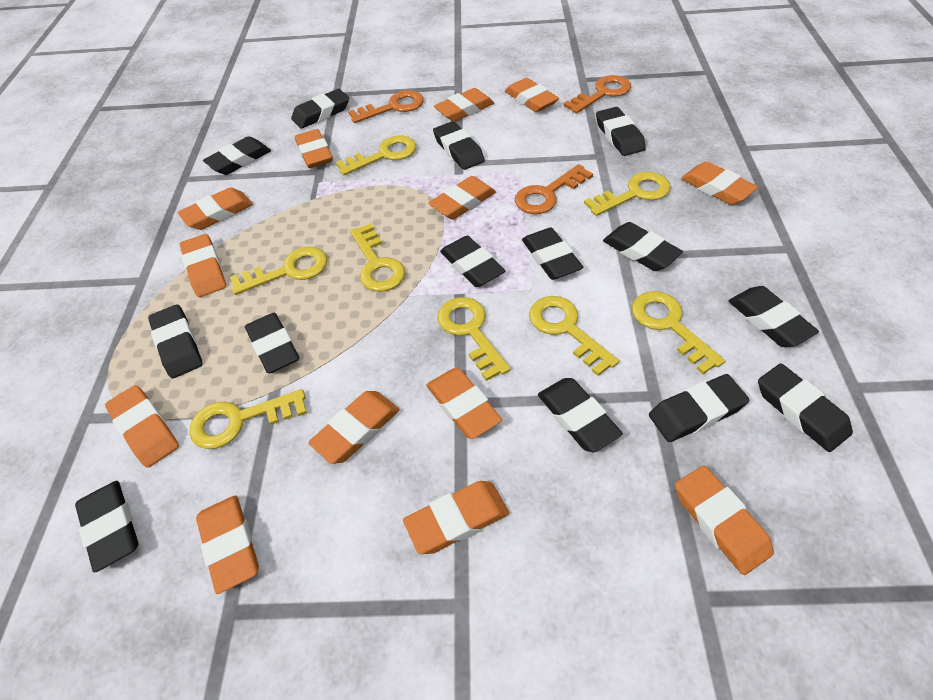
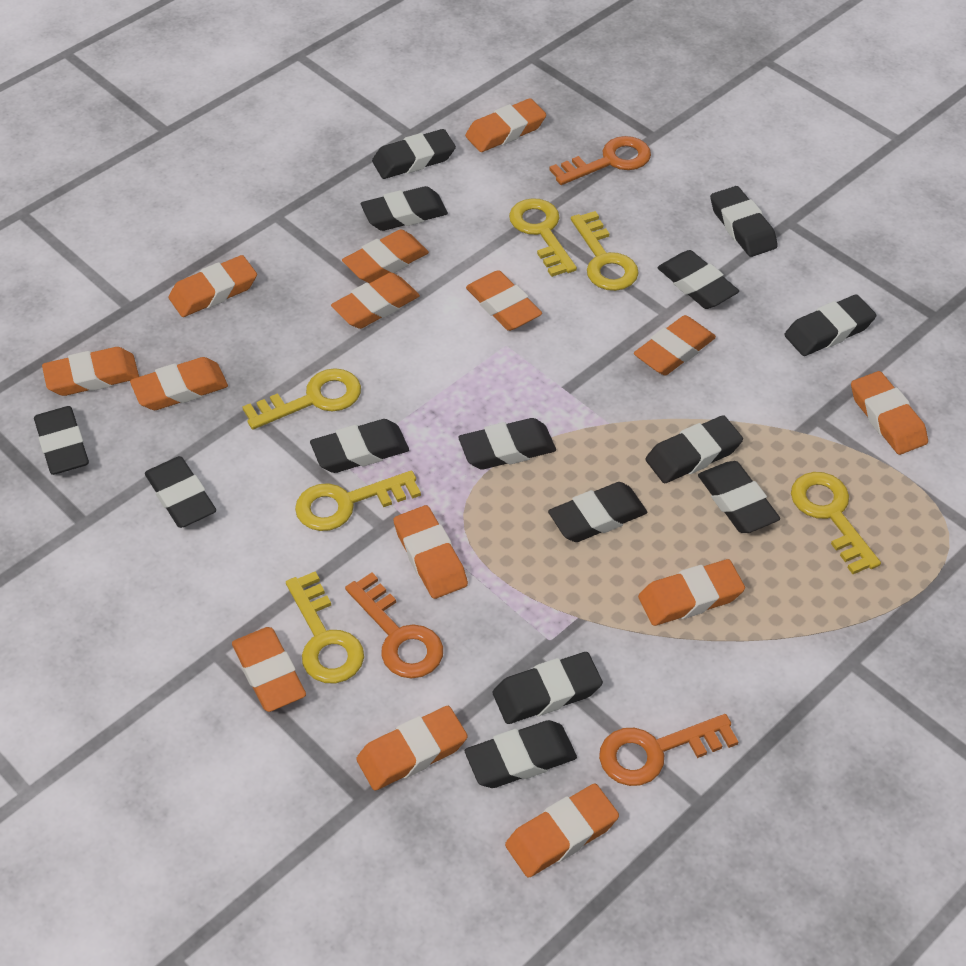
orange eraser: [105,385,179,468] [178,187,253,230] [180,234,226,297] [196,495,259,594] [295,129,333,168] [308,391,399,464] [403,481,509,554] [426,368,502,439] [428,176,496,220] [434,88,494,122] [505,78,559,112] [675,465,774,575] [681,161,758,205] = 13 -> [42,347,139,396] [130,357,228,410] [169,255,257,317] [232,627,306,712] [331,273,420,329] [342,229,429,283] [356,706,468,790] [393,505,468,599] [465,98,546,152] [466,270,542,331] [505,784,619,878] [634,315,716,375] [638,559,745,626] [851,371,928,455] = 14
yellow key: [189,389,307,449] [230,247,327,295] [336,136,416,175] [350,223,405,292] [437,297,511,381] [529,296,619,376] [584,172,671,216] [632,291,725,374] = 8 -> [242,368,361,430] [286,571,364,683] [295,470,421,531] [509,198,577,277] [571,211,639,291] [791,472,881,574] = 6

